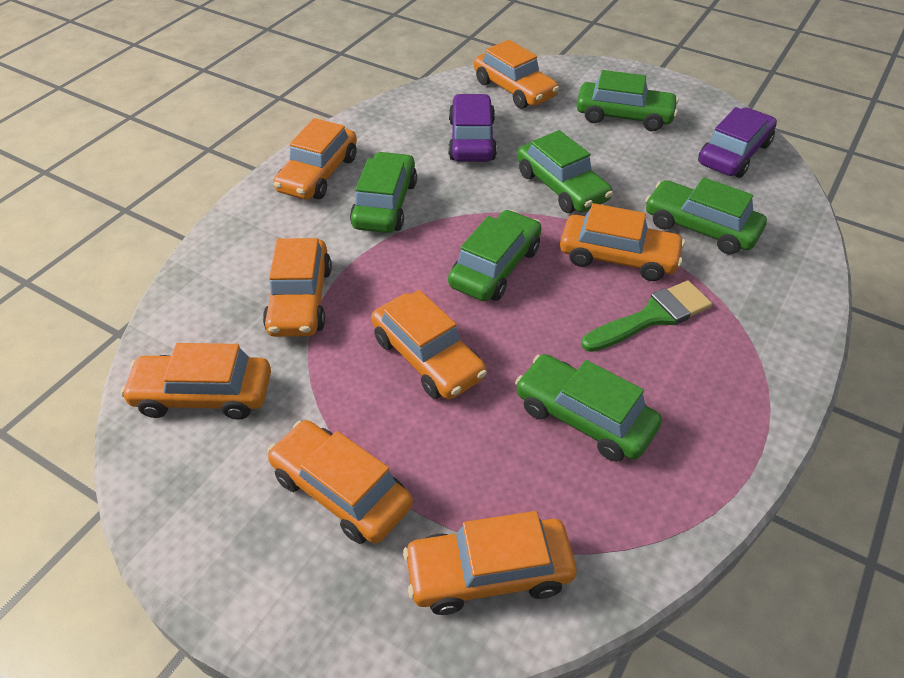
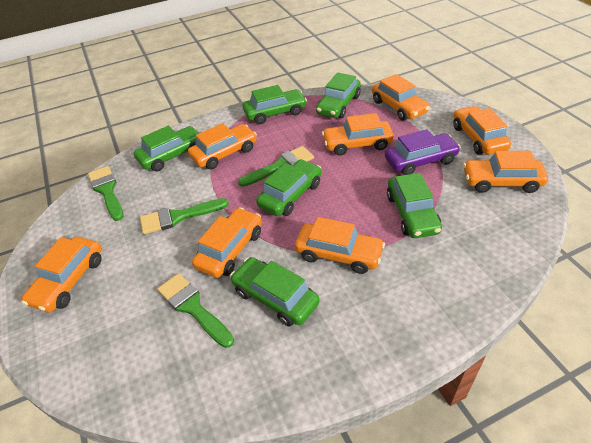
green brush: [581,280,712,352] = 1 -> [88,166,124,221] [140,198,229,234] [157,273,234,348] [238,146,314,187] = 4
purple car: [448,94,497,162] [698,107,777,178] = 2 -> [385,129,461,175] = 1

